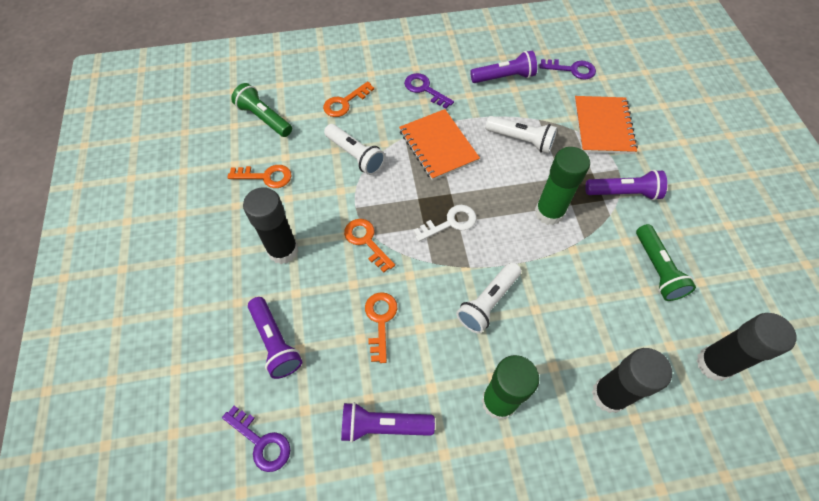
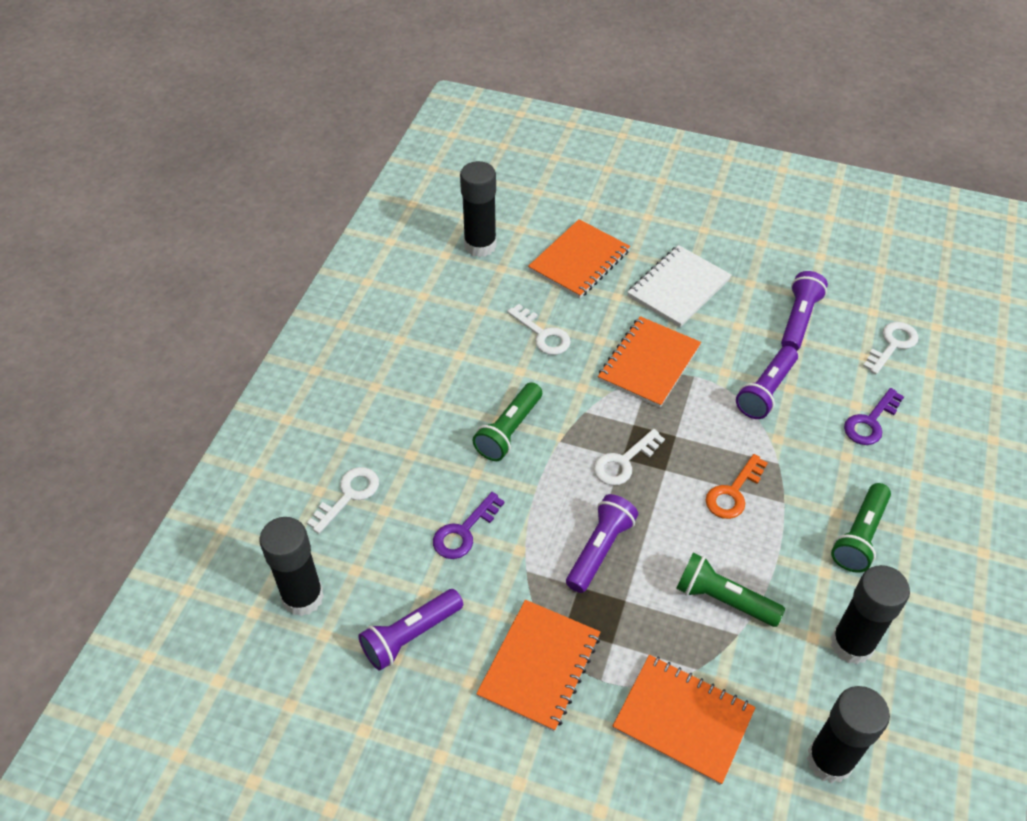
black glue stick: [243,187,298,264] [592,348,672,413] [696,313,797,381] = 3 -> [259,517,324,616] [460,161,497,257] [807,686,890,783] [831,565,910,664] = 4
green flashlight: [231,83,292,137] [636,224,696,301] = 2 -> [472,382,542,461] [676,553,785,627] [831,483,891,573] = 3
green glue stick: [481,355,539,420] [535,147,590,225] = 2 -> none = 0
orange key: [228,165,291,188] [323,81,374,117] [344,219,395,272] [365,292,397,363] = 4 -> [706,454,768,519] = 1
orange notebook: [399,109,480,180] [575,96,638,154] = 2 -> [476,600,600,732] [528,219,630,298] [598,316,701,408] [613,655,756,785] = 4
purple key: [222,406,290,472] [404,73,454,109] [539,59,596,80] = 3 -> [433,492,504,559] [844,388,904,445] = 2
white flashlight: [324,124,385,175] [456,262,521,334] [485,116,557,154] = 3 -> none = 0
white key: [413,205,477,242] = 1 -> [307,467,379,534] [507,304,571,355] [594,429,665,486] [863,322,918,375] = 4
white notebook: none = 0 -> [627,245,731,327] = 1

